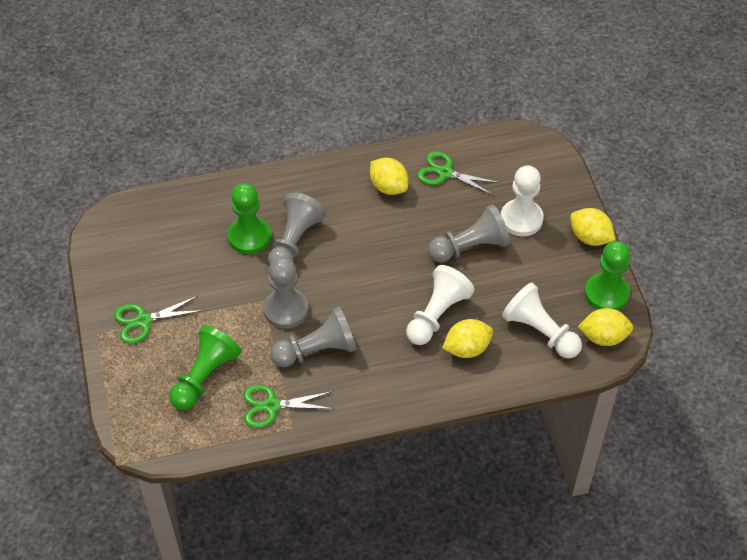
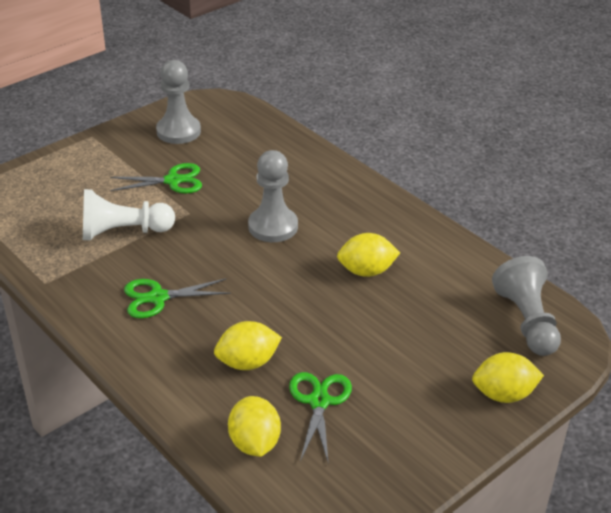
green pawn: [169,325,241,410] [228,183,271,254] [584,241,630,310] = 3 -> none = 0
grey pawn: [263,257,309,329] [268,192,326,265] [270,307,357,367] [428,204,510,262] = 4 -> [156,60,201,144] [248,150,298,242] [492,256,561,356] = 3
white pawn: [406,265,475,345] [501,165,544,236] [502,283,582,358] = 3 -> [83,189,175,240] = 1

